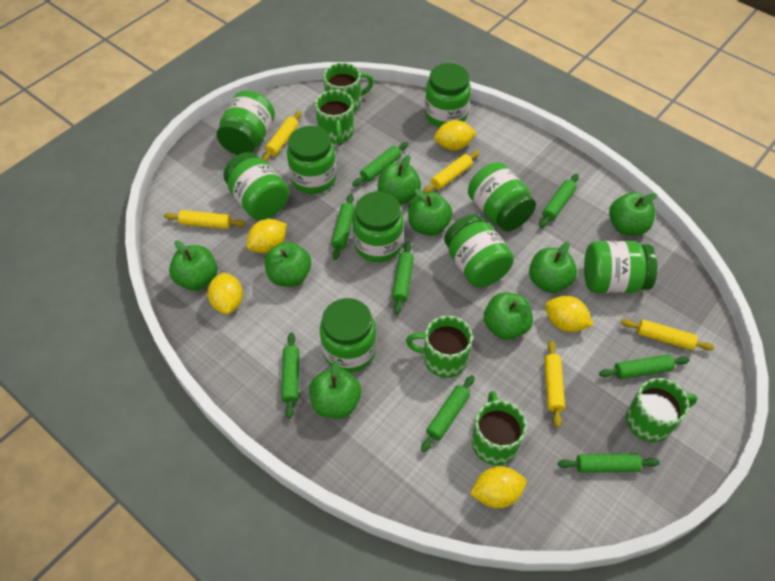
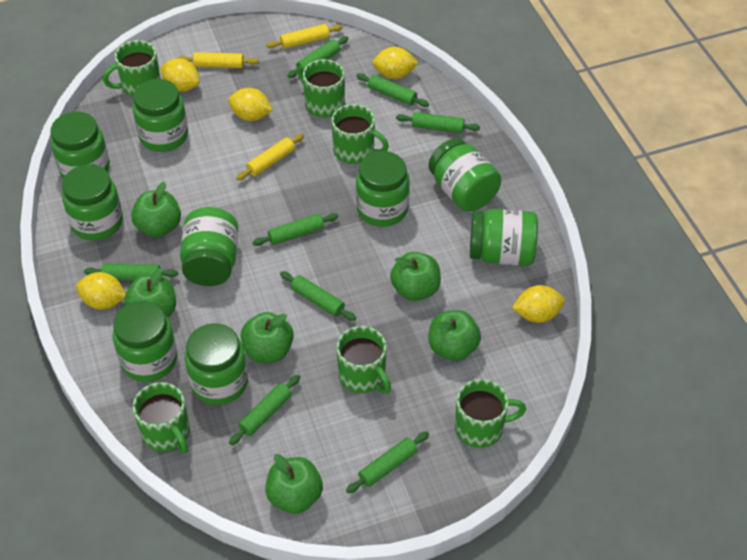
green apple: [169,240,217,291] [265,242,311,287] [309,360,361,419] [377,155,421,205] [408,189,453,236] [484,292,533,340] [529,242,577,293] [609,192,657,235] = 8 -> [124,268,176,318] [131,182,181,237] [241,312,294,363] [265,454,323,514] [390,252,441,301] [429,310,481,361] = 6
green mug: [315,90,354,146] [323,63,374,112] [406,316,473,378] [472,391,527,465] [626,378,697,442] = 5 -> [103,40,161,97] [133,382,190,453] [298,59,345,117] [332,104,389,164] [337,326,391,393] [455,379,526,448] = 6
yellow rolling pin: [164,210,245,229] [262,111,301,162] [423,151,480,193] [544,340,565,427] [621,319,714,351] = 5 -> [178,52,259,68] [236,134,304,181] [266,24,343,49] = 3

